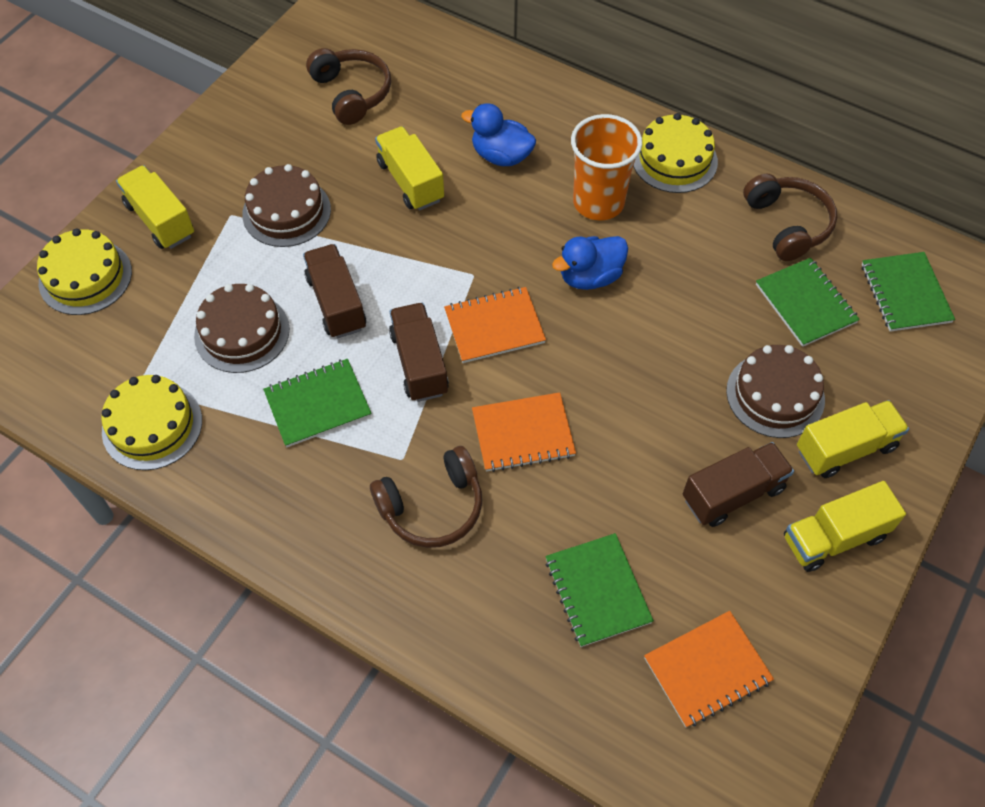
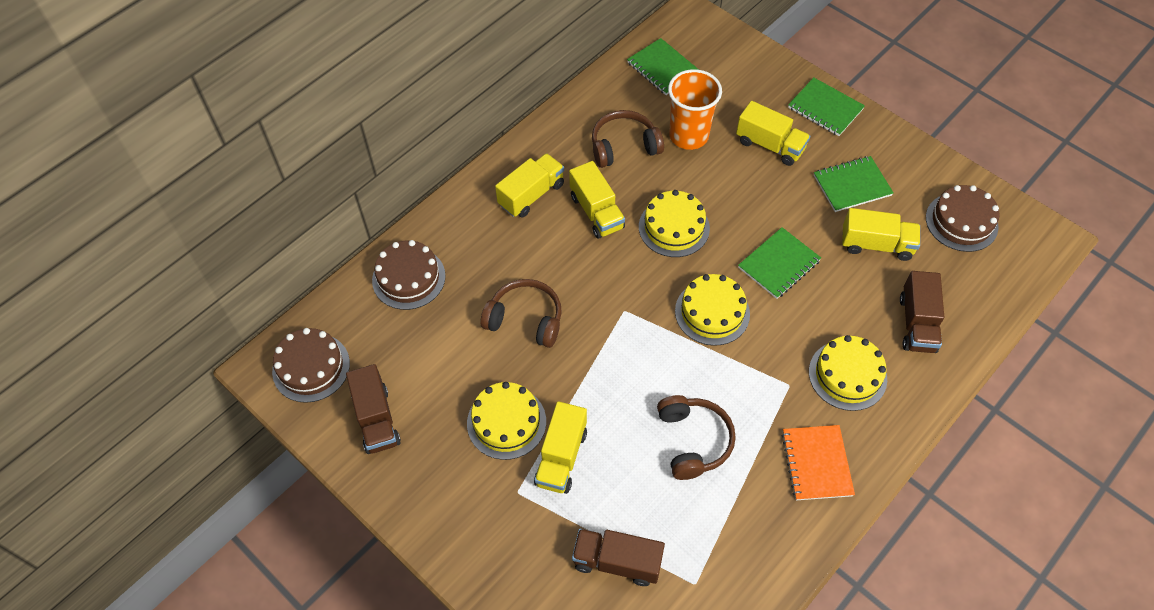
blue duck: [461,103,536,166] [552,236,628,290] = 2 -> none = 0
orange notebook: [444,287,546,363] [472,392,576,472] [644,611,774,728] = 3 -> [781,425,855,500] = 1
yellow cake: [37,228,132,315] [101,375,202,470] [633,113,718,193] = 3 -> [467,382,546,460] [639,190,710,257] [675,274,750,346] [809,335,887,411] = 4
yellow truck: [116,165,194,249] [375,126,444,211] [784,481,906,572] [797,400,909,478] = 4 -> [495,153,564,218] [534,401,587,494] [569,161,625,239] [736,101,810,166] [842,208,920,261] = 5

